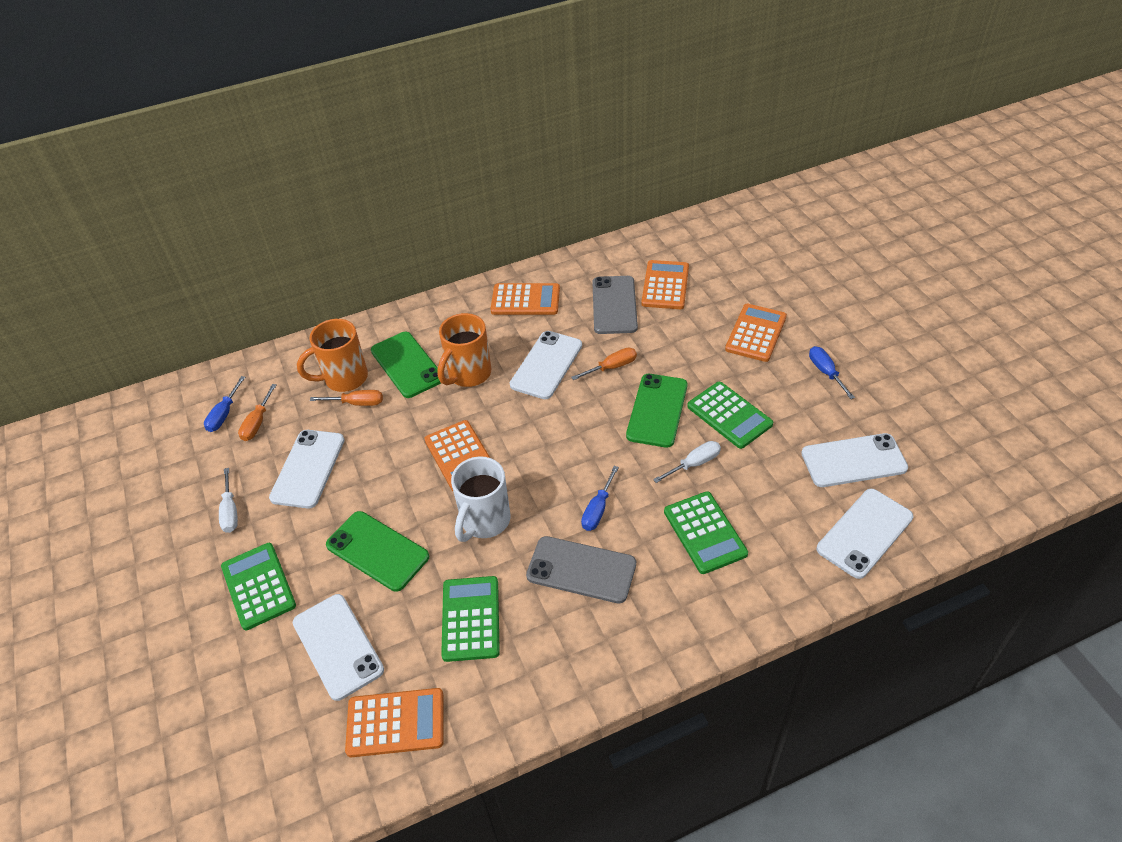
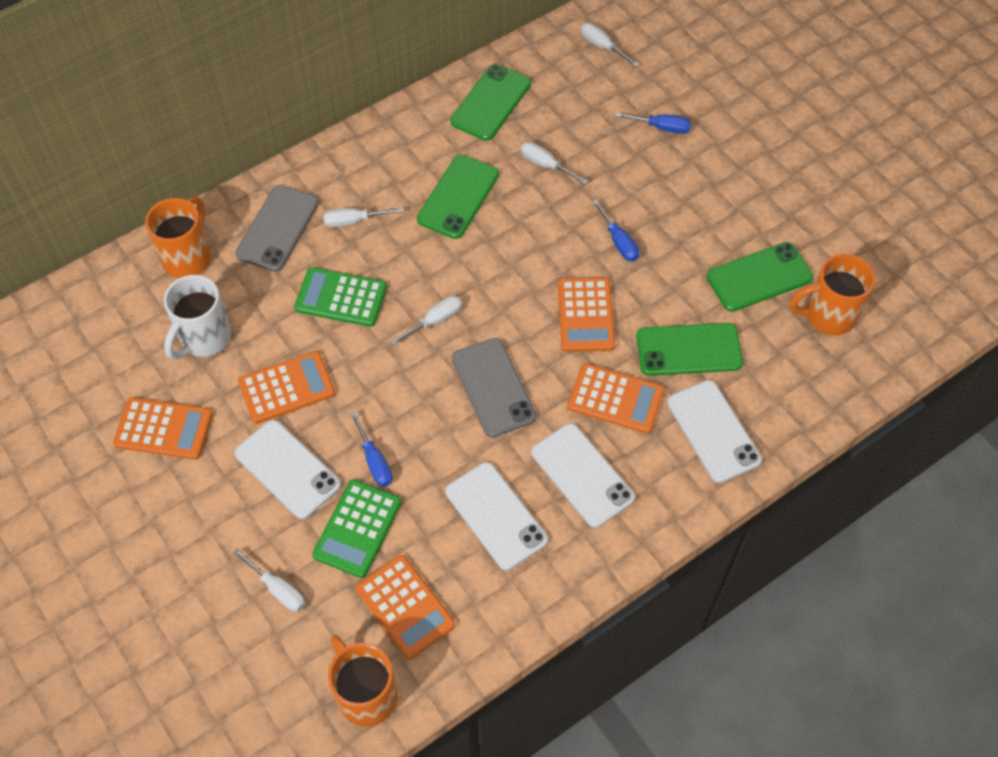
green calculator: [221,543,296,630] [441,576,500,662] [664,491,748,574] [687,382,773,449] = 4 -> [294,267,387,327] [312,480,401,578] = 2
green phone: [326,511,429,592] [371,332,441,398] [626,374,688,448] = 3 -> [417,155,499,239] [450,64,531,141] [636,323,743,376] [707,242,813,312] = 4
orange mug: [297,319,368,392] [437,313,491,387] = 2 -> [145,196,211,278] [328,635,397,727] [790,254,875,335] = 3
orange screwdriver: [238,384,277,441] [310,390,383,406] [571,348,637,380] = 3 -> none = 0
white phone: [269,430,345,509] [293,594,384,701] [510,331,582,399] [801,433,908,487] [817,489,913,579] = 5 -> [235,419,341,519] [445,462,548,571] [531,423,635,528] [667,380,762,483] = 4
white screwdriver: [219,468,238,533] [653,441,721,483] = 2 -> [233,548,305,612] [323,208,403,227] [390,296,463,345] [521,142,588,185] [581,23,639,67] = 5

